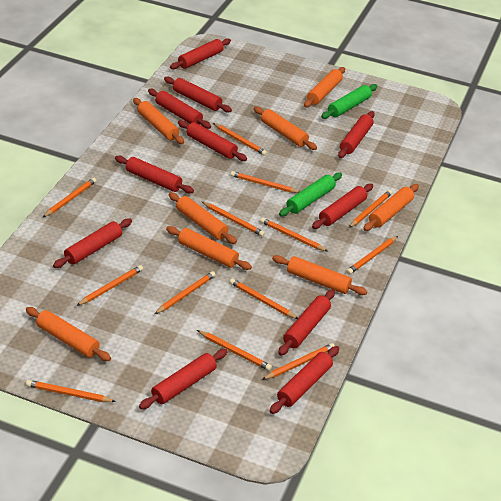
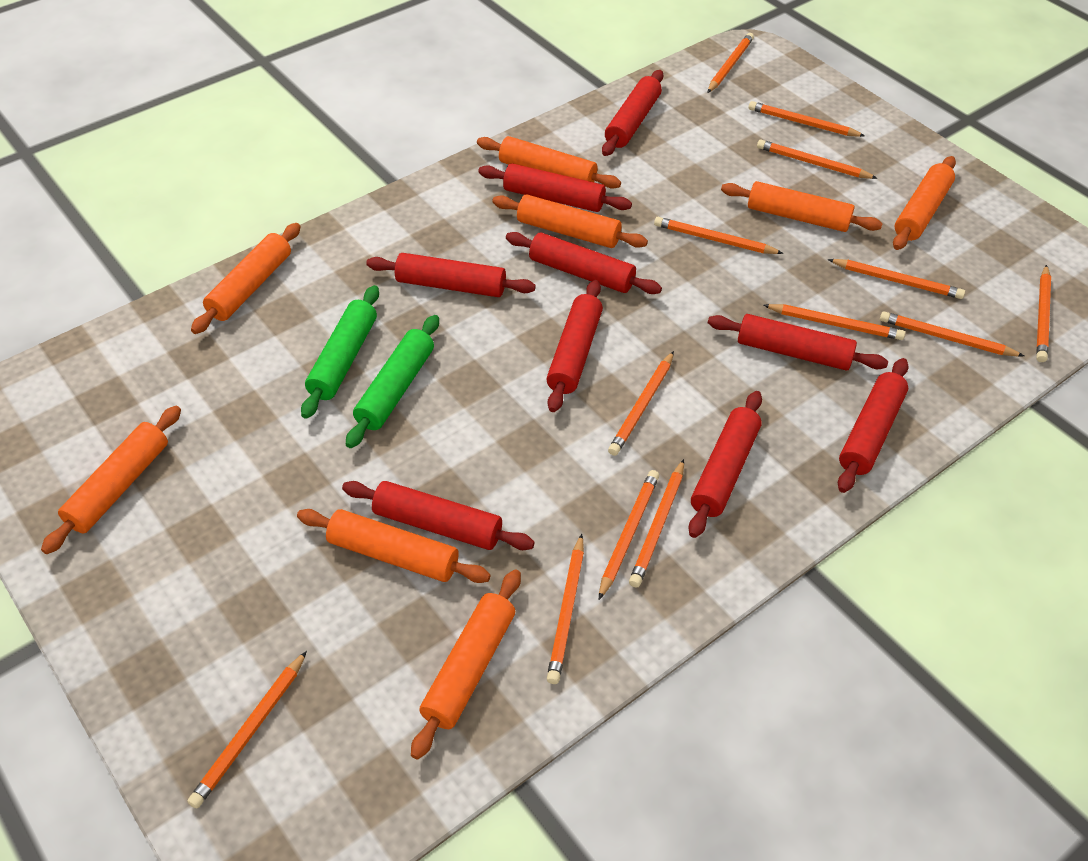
red rolling pin: [53,219,132,268] [115,156,194,193] [139,349,227,409] [148,89,211,129] [164,76,232,112] [170,38,231,70] [178,120,247,161] [270,346,339,414] [278,289,335,355] [312,184,373,229] [338,111,375,158] = 11 -> [342,481,535,550] [366,253,536,297] [478,163,632,212] [506,232,662,294] [546,280,603,412] [602,70,663,156] [688,391,762,538] [708,314,888,371] [838,358,909,493] = 9

